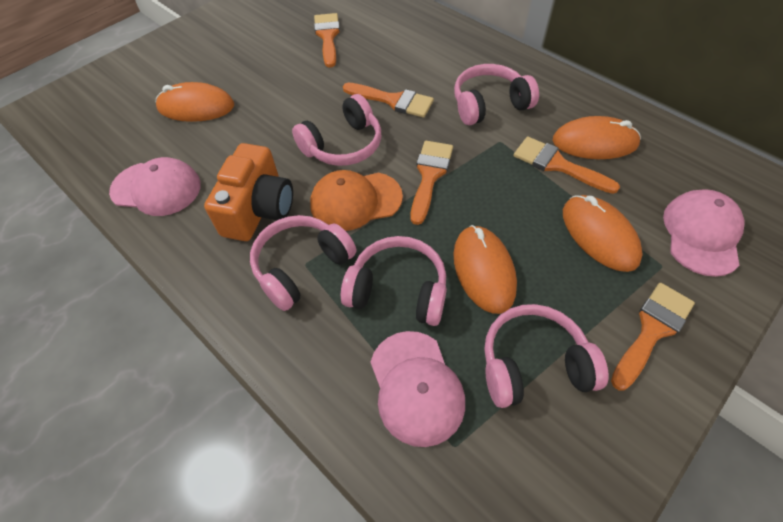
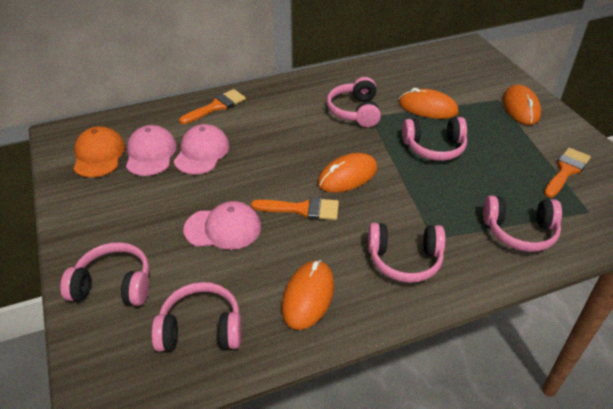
orange brush: [314,13,340,68] [343,83,434,118] [411,141,453,225] [514,136,620,194] [611,283,695,391] = 5 -> [179,89,246,124] [251,197,339,220] [544,148,591,198] = 3
orange camera: [204,143,293,241] = 1 -> none = 0
pink headphones: [250,215,357,311] [292,94,381,166] [341,236,447,326] [454,64,539,125] [484,304,609,408] = 5 -> [60,242,150,306] [152,282,242,352] [327,77,381,127] [368,223,445,283] [402,117,467,161] [483,196,562,252] = 6

